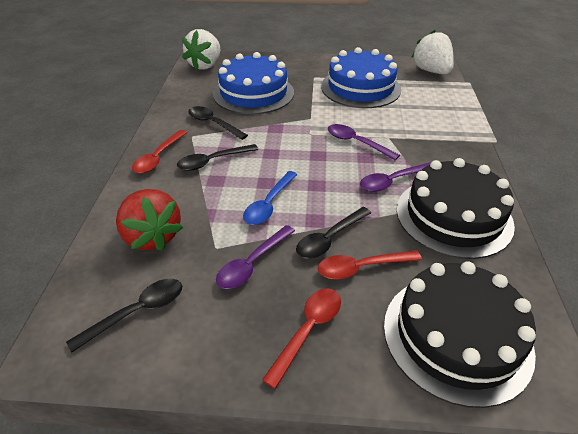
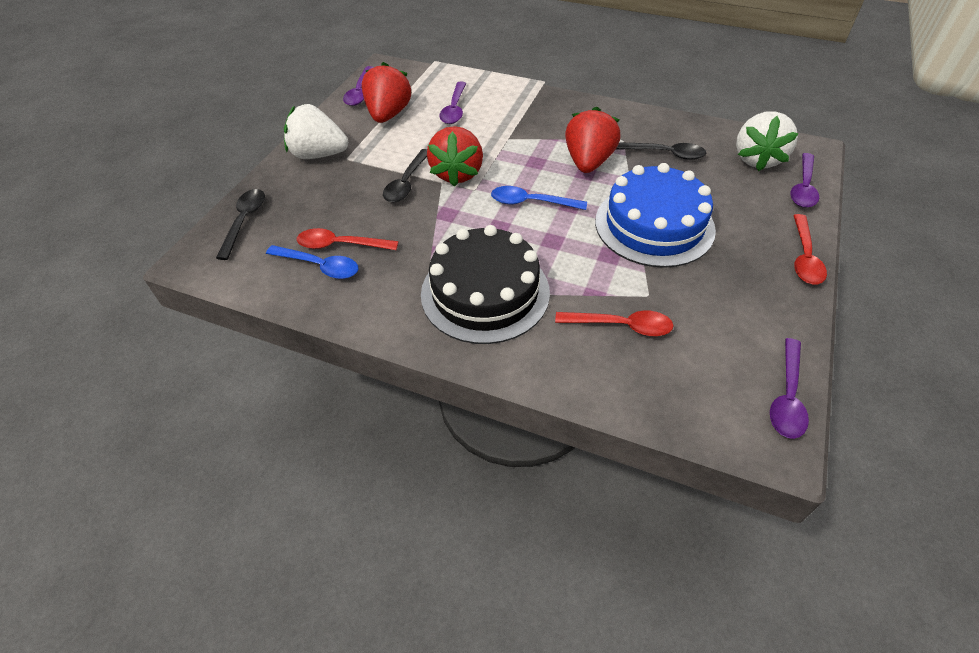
black cake: [384,261,536,408] [396,158,515,259] = 2 -> [421,225,550,344] = 1
black spoon: [66,279,182,353] [177,144,258,171] [188,106,248,140] [296,207,371,259] = 4 -> [216,189,265,260] [383,149,427,202] [616,142,706,160] = 3
blue cake: [213,52,294,114] [321,47,401,108] = 2 -> [595,163,716,268] = 1
blue spoon: [243,171,298,225] = 1 -> [266,245,359,279] [491,186,587,210] = 2
purple spoon: [216,225,295,289] [328,124,400,160] [360,163,431,192] = 3 -> [343,66,374,106] [439,82,466,124] [770,338,809,439] [790,153,819,208] = 4
red strawberry: [116,189,183,251] = 1 -> [362,62,411,123] [427,126,483,187] [565,107,621,173] = 3

